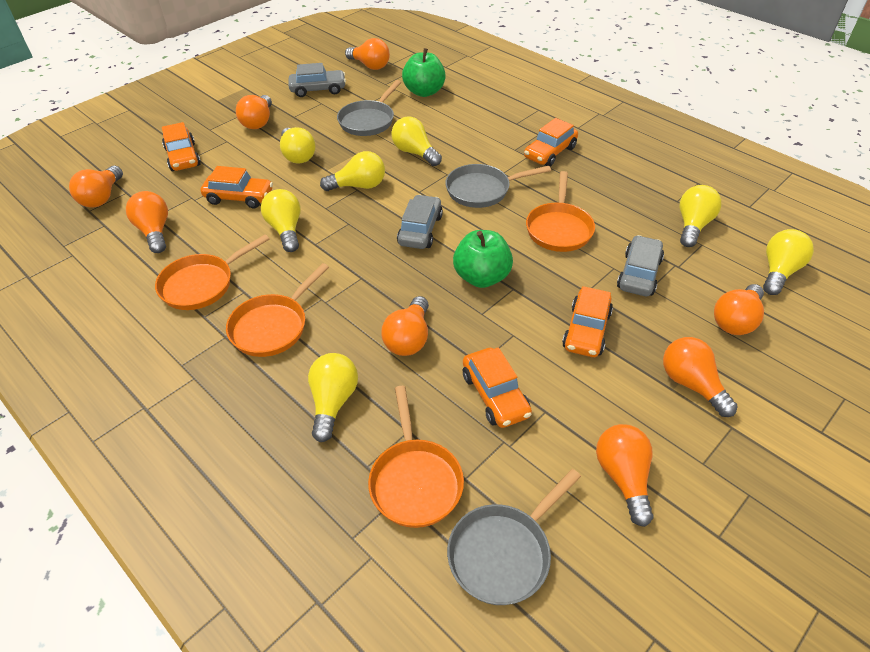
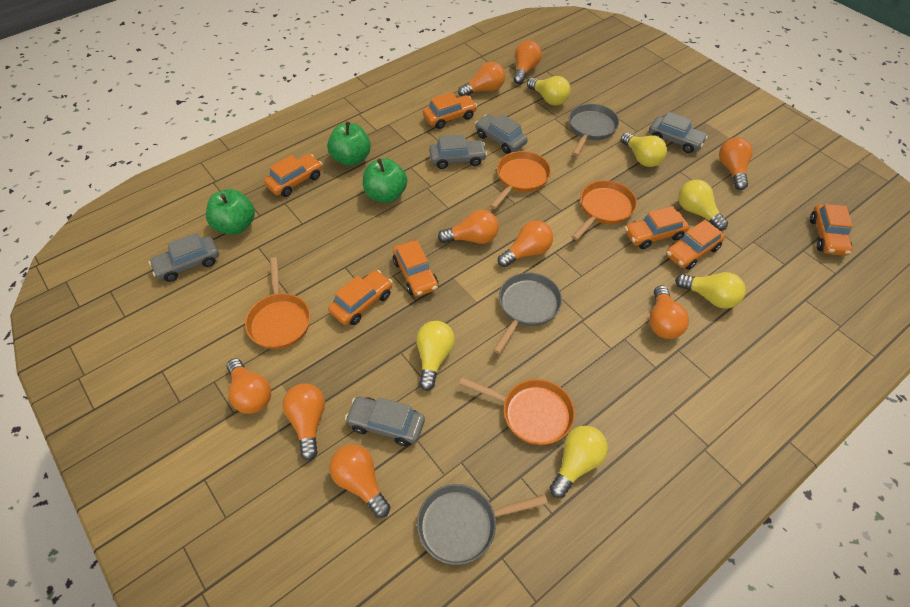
green apple: [402,48,446,97] [453,230,513,288] = 2 -> [206,189,255,235] [327,122,371,166] [363,158,407,203] = 3
grey car: [289,63,346,97] [397,195,443,249] [617,235,664,296] = 3 -> [149,233,219,282] [345,397,425,447] [429,134,487,169] [475,114,528,154] [649,112,708,153] = 5
orange car: [162,122,201,171] [201,166,273,209] [463,347,532,428] [524,118,578,166] [562,286,613,357] = 5 -> [264,154,322,197] [328,270,392,325] [393,240,438,297] [423,92,477,129] [625,206,689,249] [666,220,725,270] [810,204,853,256] = 7
orange light bulb: [69,166,123,207] [126,191,168,253] [236,95,272,129] [345,38,390,70] [381,296,429,356] [596,424,654,527] [663,337,738,417] [714,284,764,335] = 8 -> [227,358,271,414] [283,383,325,461] [330,444,390,518] [438,210,499,244] [458,62,505,97] [498,221,553,267] [513,40,542,84] [649,285,689,339] [719,137,753,190] = 9
yellow light bulb: [261,189,300,252] [280,127,316,164] [308,353,358,442] [320,151,385,191] [391,117,442,166] [680,185,722,247] [763,229,814,295] = 7 -> [416,321,455,391] [527,76,571,106] [550,426,608,498] [621,132,667,167] [675,272,746,309] [678,180,728,231] = 6

